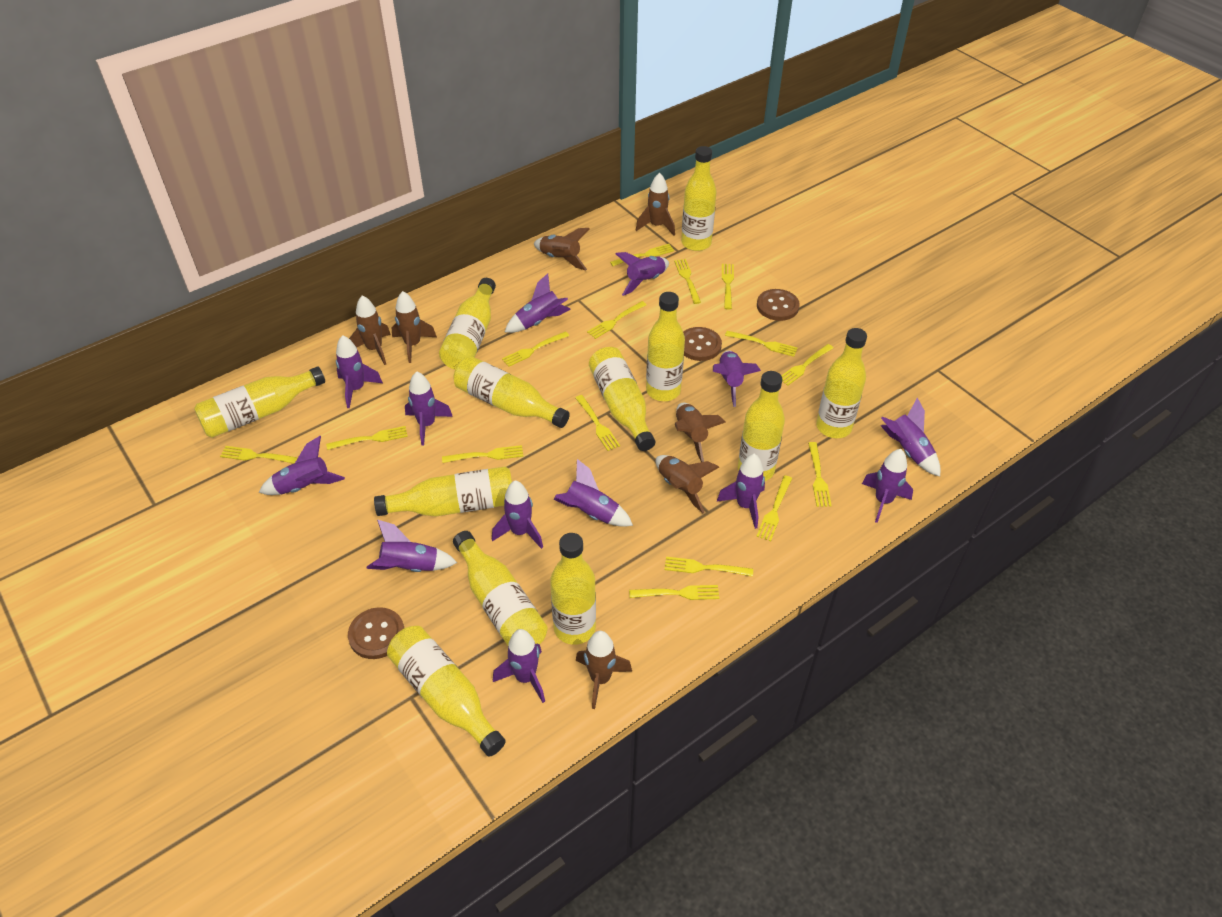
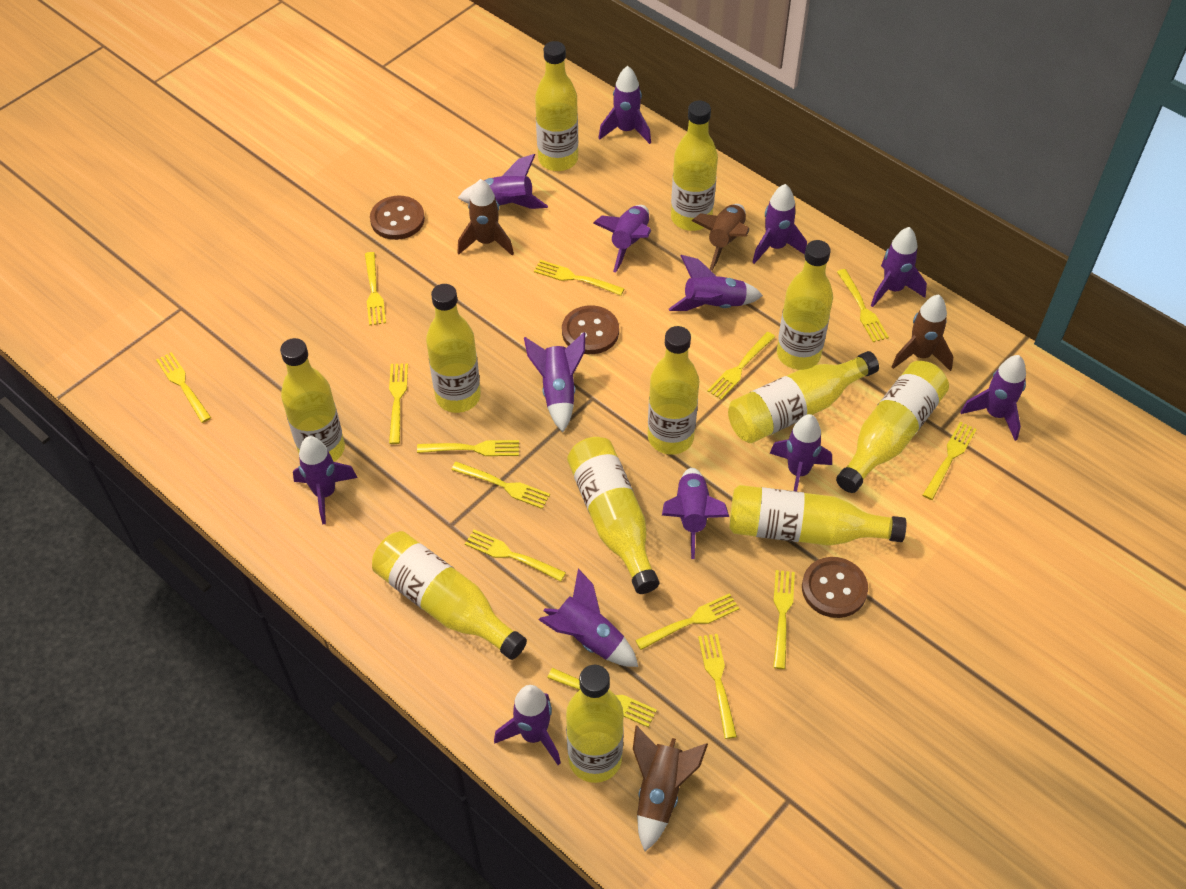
brown rocket: [349,295,391,365] [392,291,437,363] [534,228,590,271] [576,631,632,709] [636,173,675,236] [656,455,719,513] [675,403,725,462] = 7 -> [457,179,514,256] [633,725,708,851] [692,204,749,271] [892,294,954,371] = 4
yellow fork: [220,446,298,464] [326,426,408,450] [442,445,523,463] [502,331,569,367] [575,395,620,451] [587,301,647,339] [610,244,674,266] [629,585,719,600] [665,557,753,577] [674,259,701,304] [722,264,734,309] [725,331,797,357] [756,475,792,541] [781,344,833,386] [808,442,832,507] = 15 -> [156,352,211,423] [365,252,386,326] [389,363,408,444] [417,440,519,456] [451,462,550,509] [465,530,566,582] [534,260,625,296] [547,668,657,727] [635,593,739,650] [698,634,737,739] [707,332,775,400] [773,570,795,669] [837,269,889,342] [923,422,977,500] = 14

